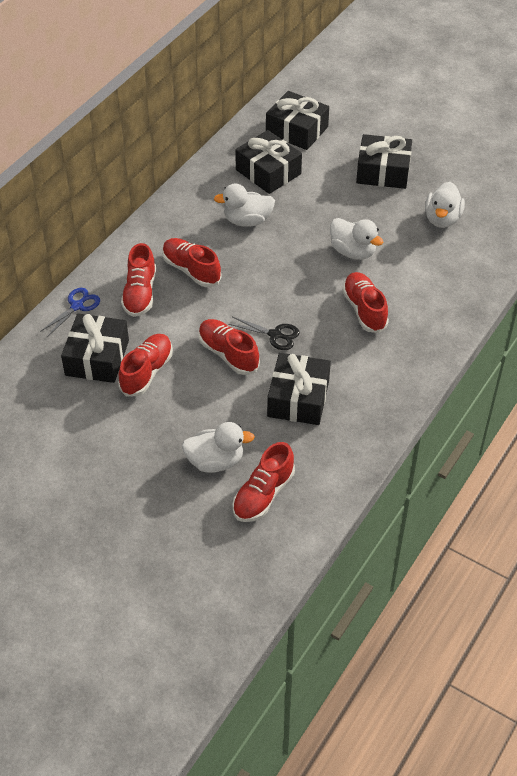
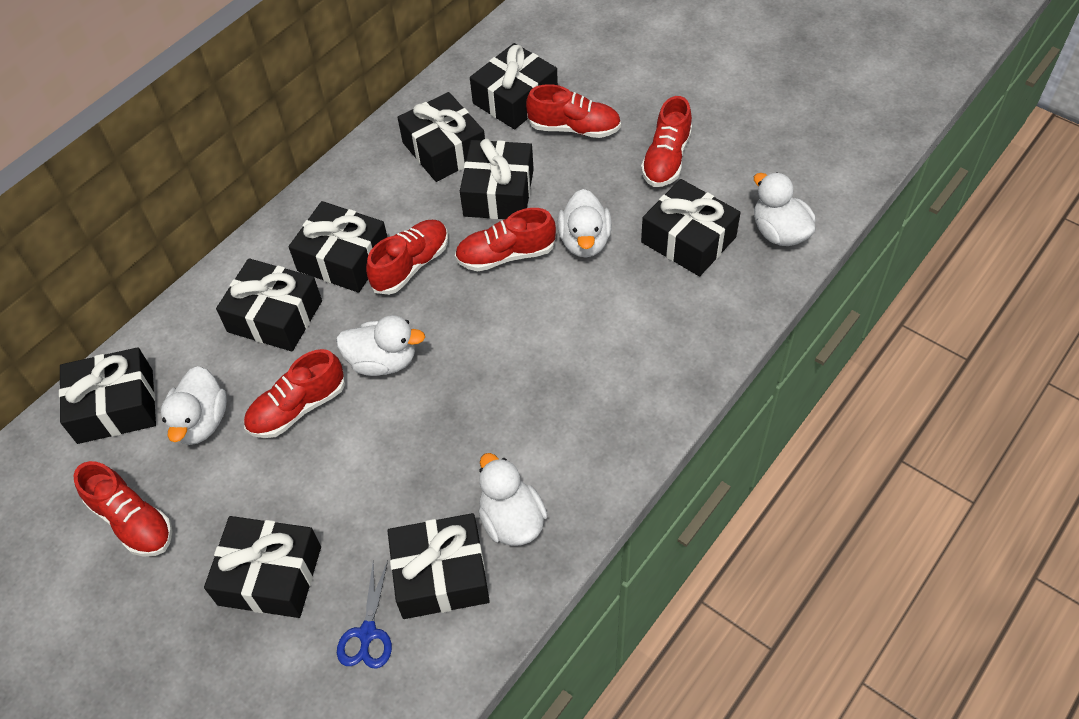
black gift: [61,314,129,383] [235,130,302,194] [266,91,329,150] [267,353,331,425] [356,134,412,189] = 5 -> [59,347,156,444] [204,516,321,618] [216,258,322,351] [289,201,387,293] [388,513,490,619] [397,92,485,182] [460,139,534,219] [470,43,558,129] [641,179,741,276] = 9
black scissors: [229,317,299,350] = 1 -> none = 0
white duck: [182,422,255,473] [214,183,275,227] [330,218,383,260] [425,182,465,228] = 4 -> [161,366,227,445] [336,315,425,376] [479,453,548,546] [557,189,612,258] [754,172,816,246] = 5

